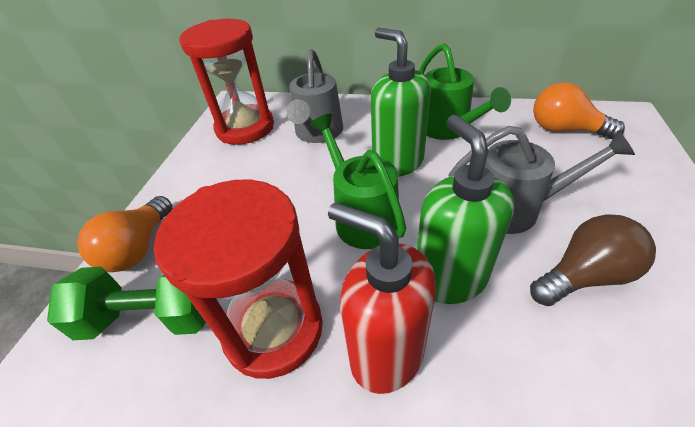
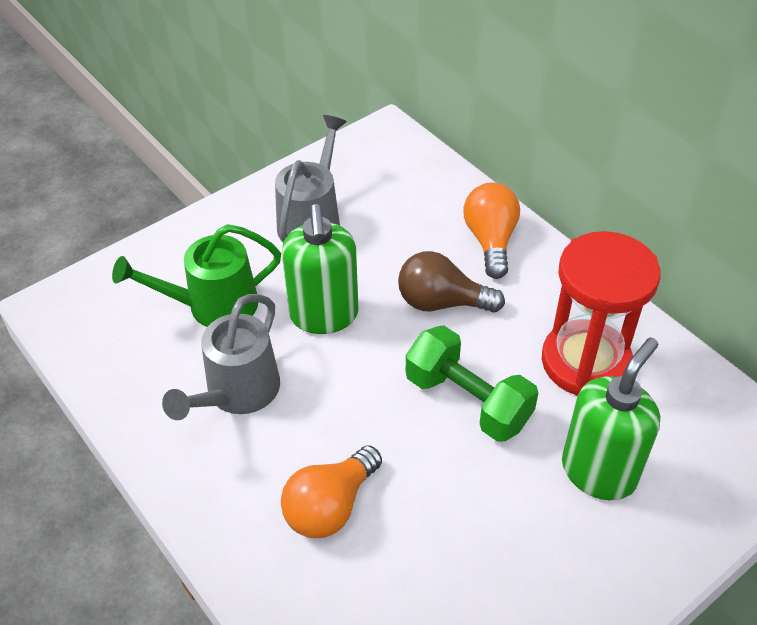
green watering can: [310,114,406,249] [419,43,511,140] = 2 -> [112,224,281,327] = 1
red hourglass: [154,179,323,379] [179,19,274,145] = 2 -> [542,231,661,396] = 1
red soap dispenser: [328,202,436,394] = 1 -> none = 0

